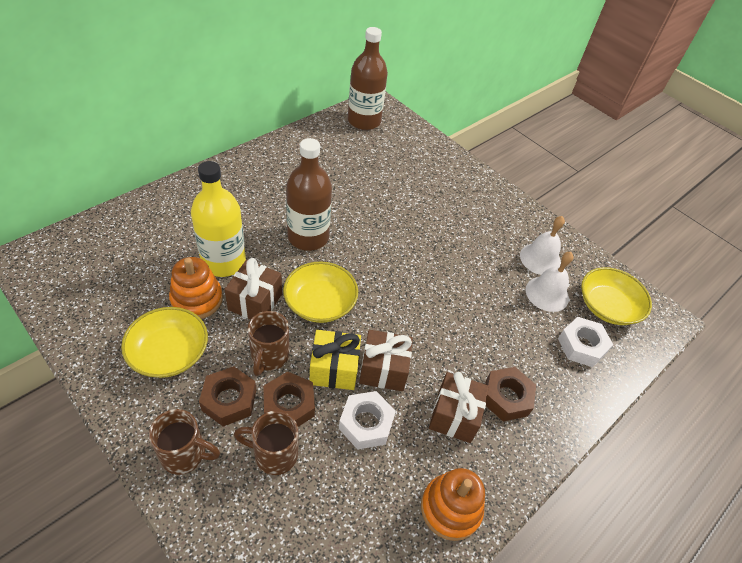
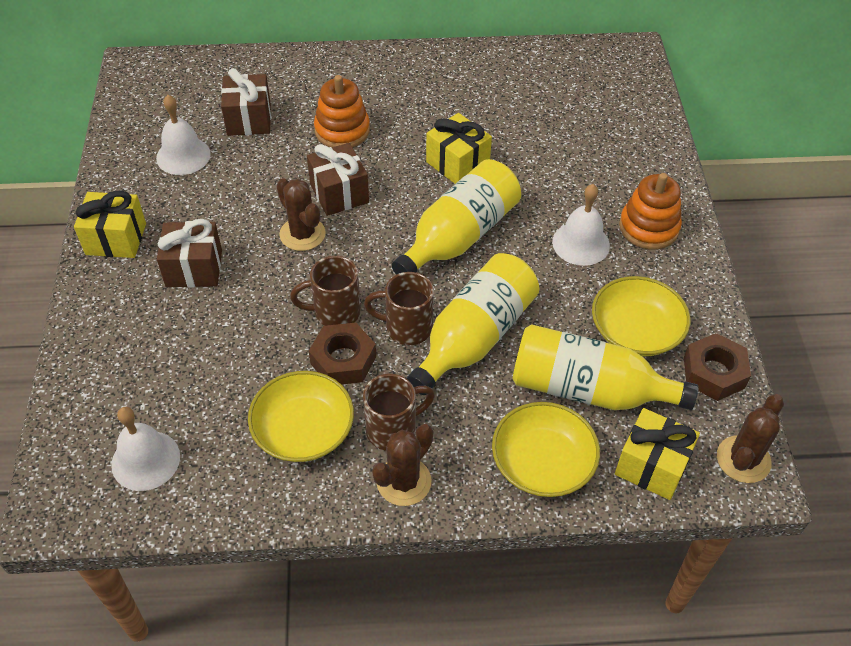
brown bottle: [286,138,332,251] [348,27,388,130] = 2 -> none = 0
brown cactus: none = 0 -> [276,178,326,251] [372,424,433,506] [717,394,784,483] = 3
brown nut: [199,366,256,427] [263,371,315,427] [485,367,536,421] = 3 -> [309,323,376,385] [684,333,751,401] = 2
white bell: [520,216,565,275] [526,252,573,312] = 2 -> [111,407,180,491] [156,95,211,175] [552,184,610,266] = 3
white nut: [339,391,396,450] [558,317,613,367] = 2 -> none = 0
yellow bottle: [191,161,246,277] = 1 -> [392,159,521,275] [407,253,539,395] [513,324,699,410] = 3
yellow gift: [309,330,361,390] = 1 -> [74,191,146,258] [426,113,492,184] [615,408,700,500] = 3

